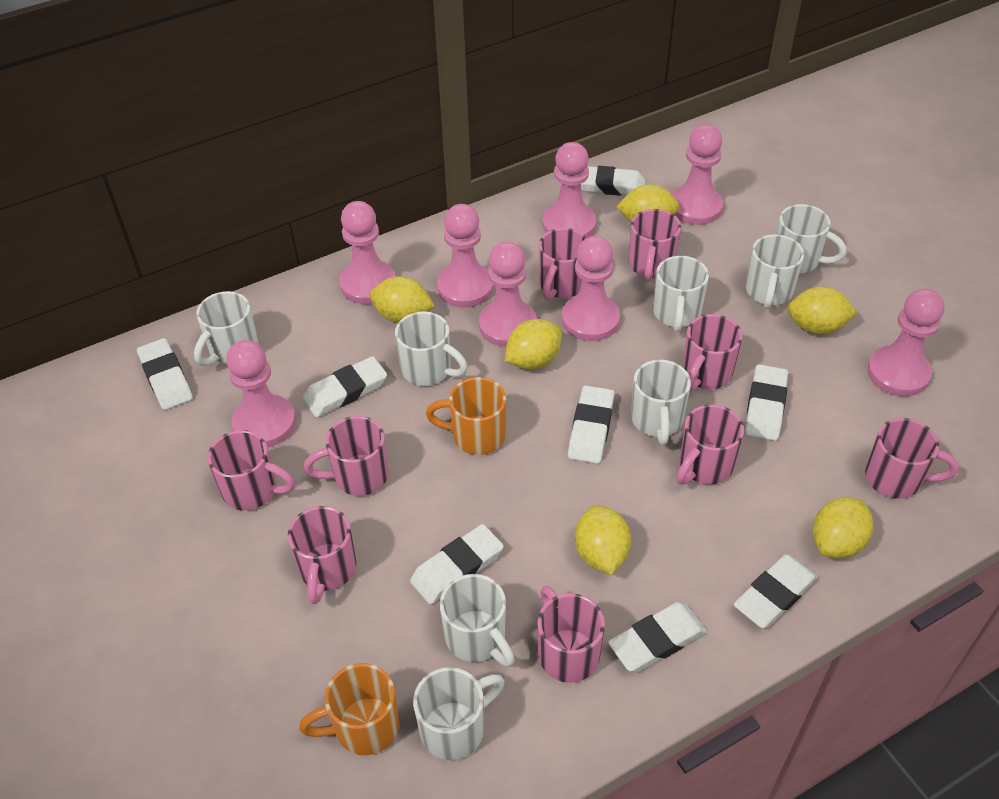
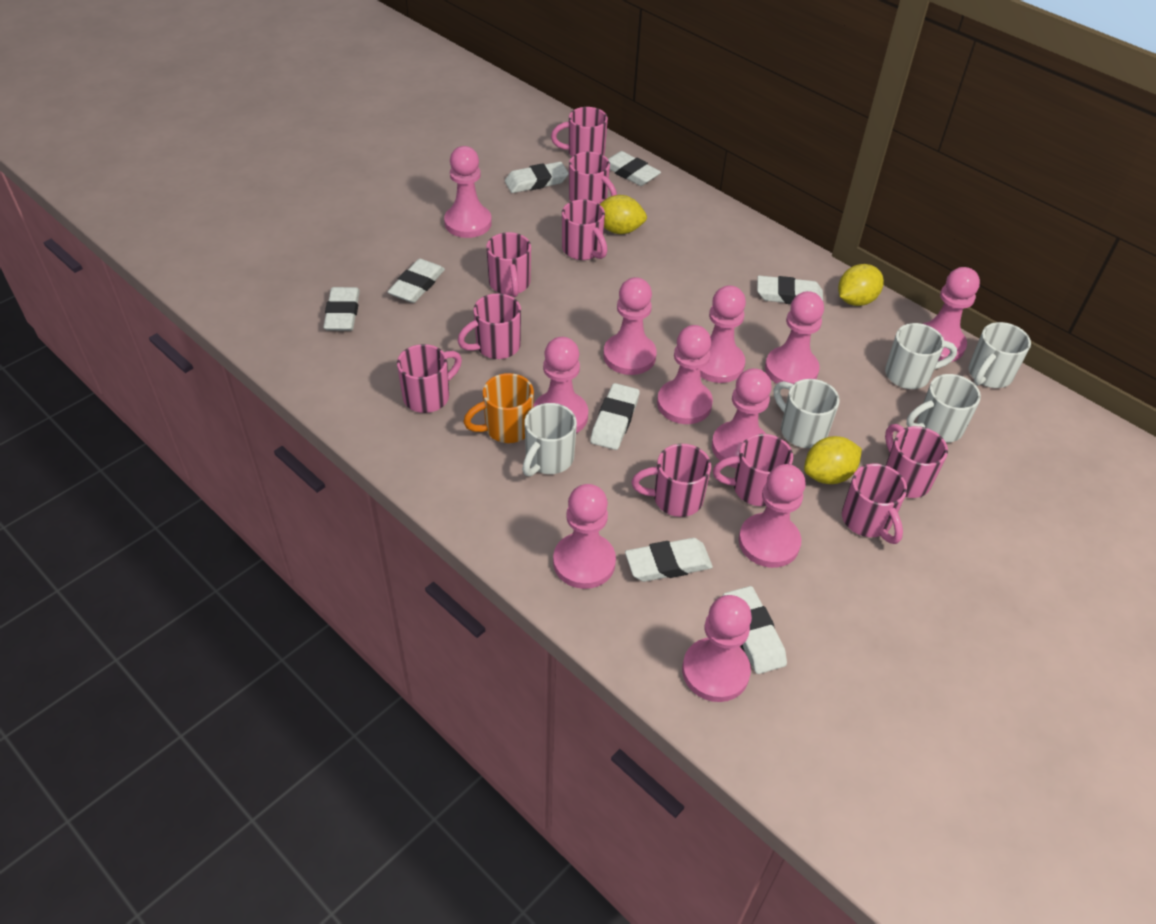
orange mug: [299,663,399,755] [426,377,506,455] = 2 -> [463,373,534,443] = 1
pink mug: [207,430,295,511] [287,506,357,604] [304,416,389,496] [537,586,605,683] [539,228,587,300] [629,209,681,282] [677,404,744,484] [682,314,742,391] [865,418,959,499] = 9 -> [397,344,462,413] [458,293,521,359] [486,232,531,297] [551,107,608,157] [562,200,607,260] [569,152,617,204] [631,444,711,517] [713,434,793,506] [842,464,907,544] [885,424,948,498] = 10
pink pawn: [226,340,296,447] [339,201,396,304] [437,204,493,308] [479,242,537,347] [543,142,596,238] [562,236,620,341] [672,124,723,225] [867,288,944,396] = 8 -> [444,146,492,238] [533,337,588,433] [553,484,616,589] [603,277,656,375] [657,325,713,424] [682,595,752,702] [700,285,746,383] [712,368,772,468] [739,464,806,568] [765,291,824,384] [923,267,980,362] = 11
white mug: [194,291,259,366] [395,311,468,386] [413,667,505,760] [440,574,515,667] [631,360,691,445] [653,256,709,332] [746,234,804,309] [776,204,847,273] = 8 -> [522,403,577,476] [774,379,840,448] [885,323,957,389] [906,374,981,443] [968,322,1031,388] = 5
yellow lemon: [370,276,435,323] [505,319,562,369] [575,505,631,575] [616,184,680,222] [787,287,858,335] [813,497,873,559] = 6 -> [600,195,647,234] [804,436,862,484] [838,264,884,306] = 3

